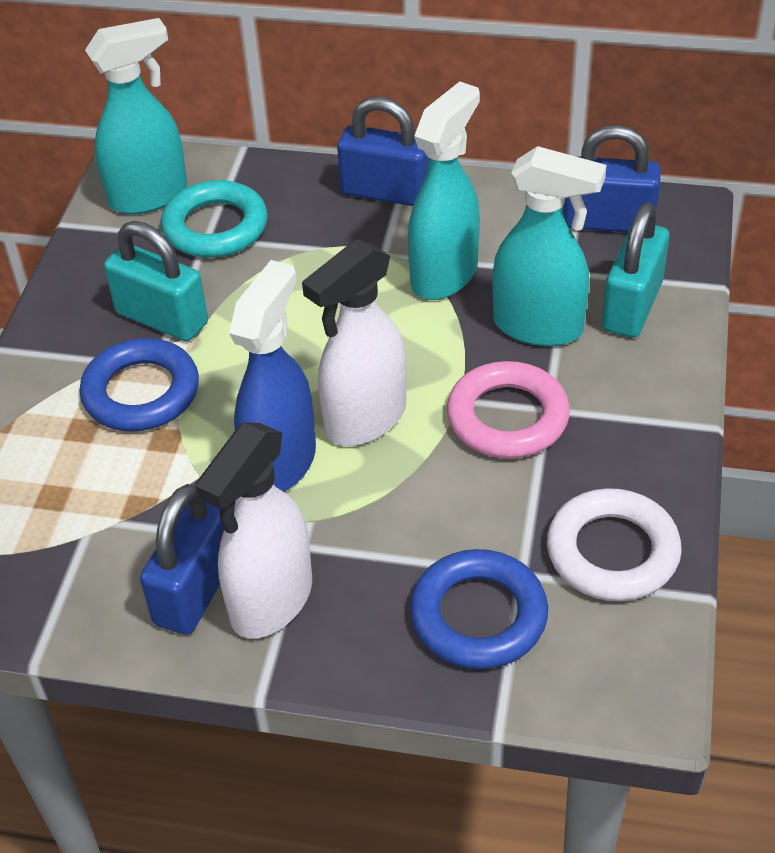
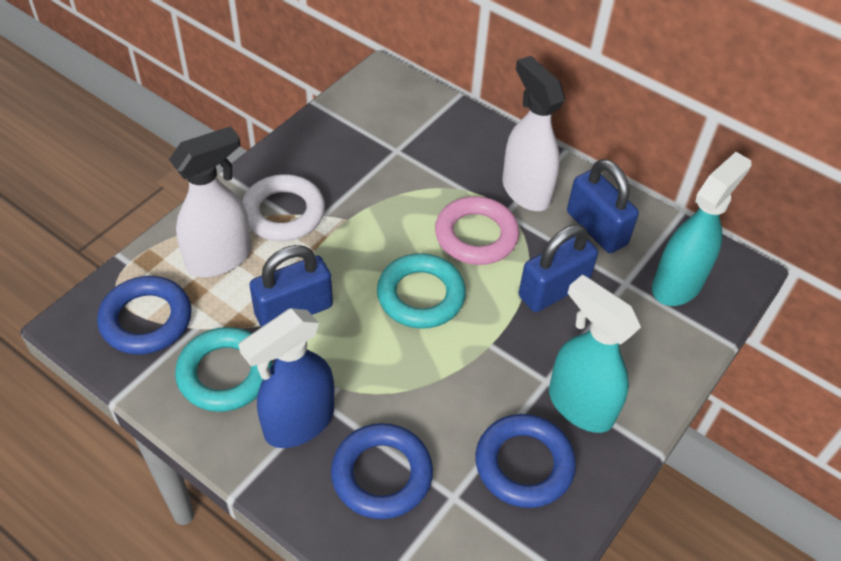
blue ring: [79,338,199,432] [410,549,548,669] = 2 -> [97,276,192,355] [331,423,433,519] [475,414,576,508] = 3
turquoise padlock: [104,221,208,341] [602,202,669,338] = 2 -> none = 0
turquoise ring: [161,180,268,258] = 1 -> [175,327,272,412] [377,253,466,329] = 2
turquoise spray bottle: [85,18,187,214] [408,81,480,300] [492,146,606,346] = 3 -> [549,275,641,433] [652,152,751,306] = 2

